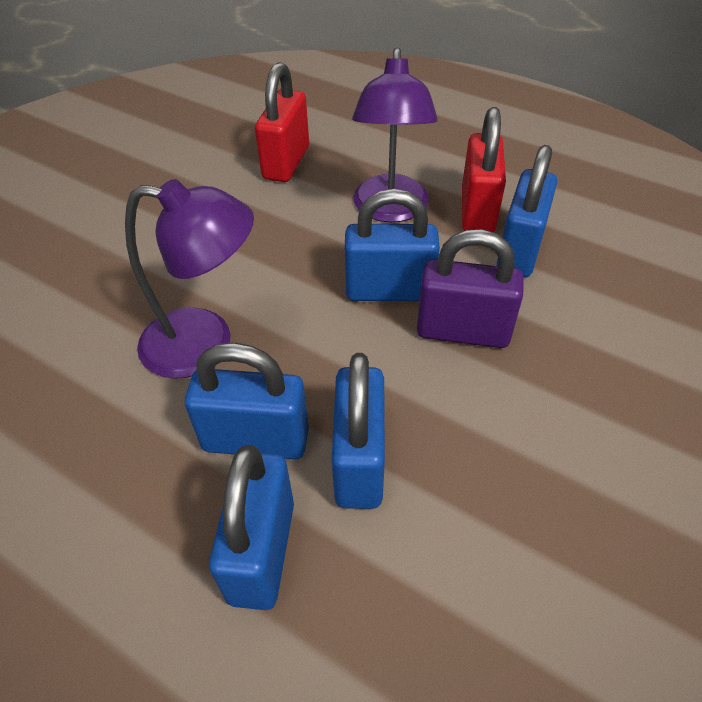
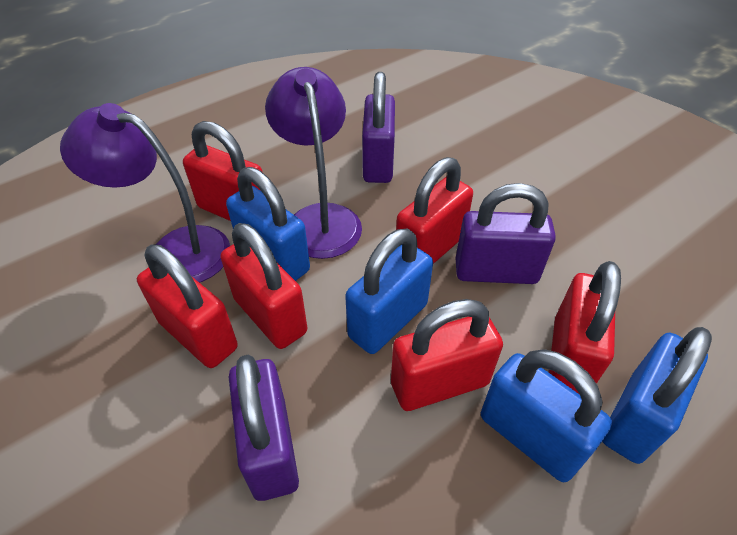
blue padlock: [185,342,309,459] [209,445,294,610] [331,353,385,509] [345,189,440,301] [497,145,557,278] = 5 -> [226,167,310,281] [345,228,433,354] [481,349,612,482] [602,327,712,464] = 4
purple padlock: [417,229,524,348] = 1 -> [229,355,299,501] [362,72,395,183] [456,183,556,284] = 3
red padlock: [255,62,309,182] [462,107,506,232] = 2 -> [137,245,238,368] [183,121,262,221] [220,223,307,349] [391,299,503,411] [396,157,473,264] [549,261,621,394] = 6

